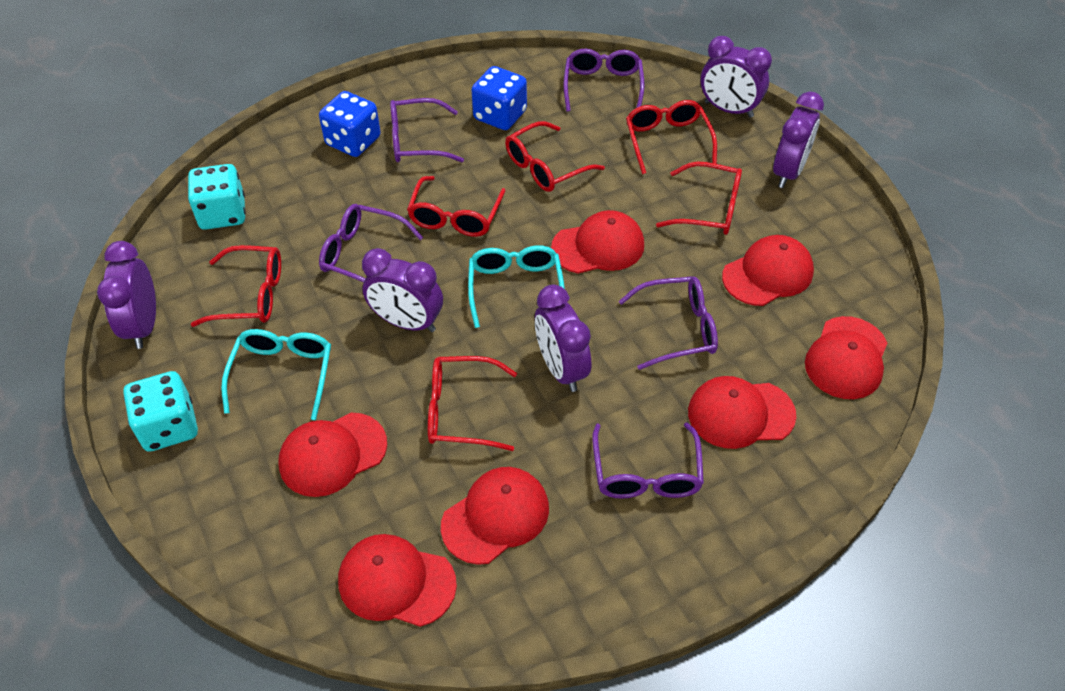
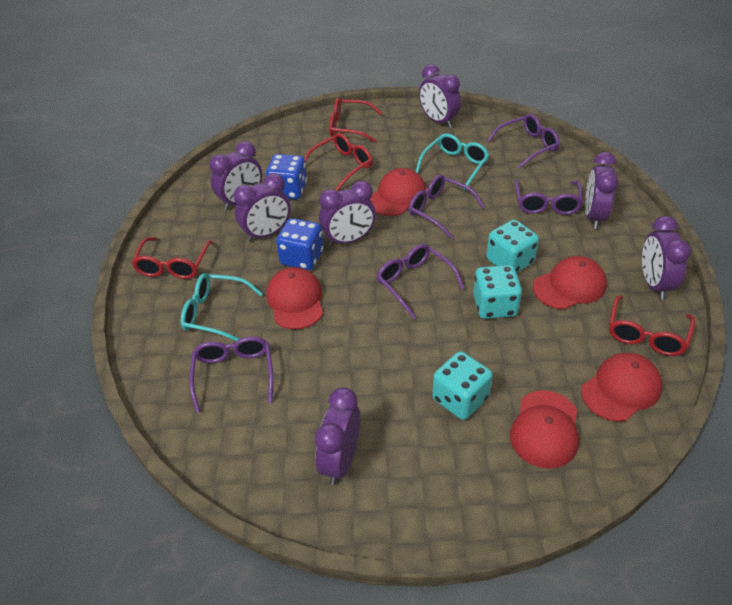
purple clock: [97,241,156,349] [362,248,443,332] [535,284,591,392] [701,36,772,118] [773,92,824,188] = 5 -> [209,141,262,210] [234,173,290,242] [315,387,360,485] [319,181,376,246] [419,64,461,128] [585,152,618,229] [642,216,691,300] = 7
red cap: [279,413,387,497] [338,534,457,627] [441,467,549,565] [551,210,644,274] [688,376,796,449] [722,235,814,306] [805,316,887,399] = 7 -> [266,267,323,329] [370,168,426,216] [510,390,579,469] [533,256,607,310] [581,353,662,422] = 5
red glasses: [191,245,281,327] [407,176,506,237] [428,356,517,451] [505,121,605,192] [626,100,717,174] [656,161,742,235] = 6 -> [132,237,213,279] [304,133,373,191] [329,98,382,143] [609,295,695,356] = 4
turquoise dice: [123,371,198,452] [188,164,246,230] = 2 -> [432,351,493,420] [473,265,522,319] [486,220,539,273] = 3

